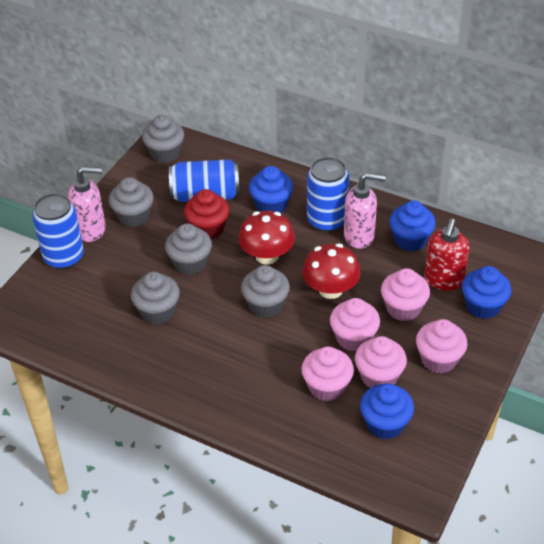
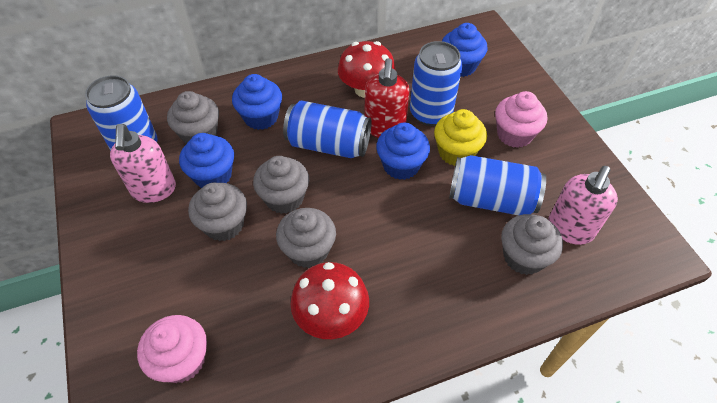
blue can: [32,193,84,269] [169,159,240,202] [307,157,349,232] = 3 -> [85,75,158,151] [283,100,372,158] [410,41,463,126] [449,155,546,215] = 4
pink cupcake: [301,346,354,401] [330,298,380,352] [355,336,407,388] [381,268,430,321] [416,319,467,373] = 5 -> [137,315,207,383] [495,91,547,148] = 2
red cupcake: [184,189,229,239] = 1 -> none = 0
yellow cupcake: none = 0 -> [434,109,487,166] = 1

